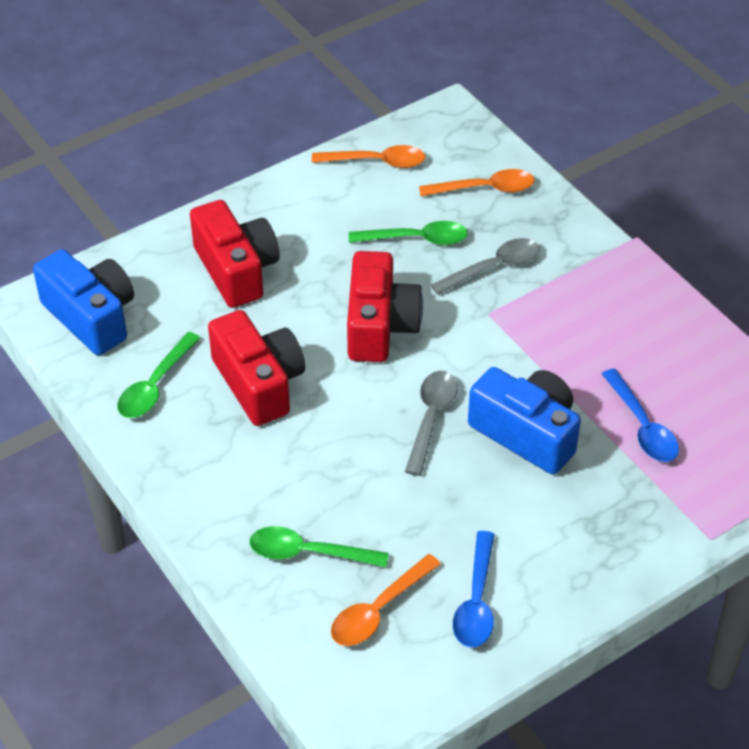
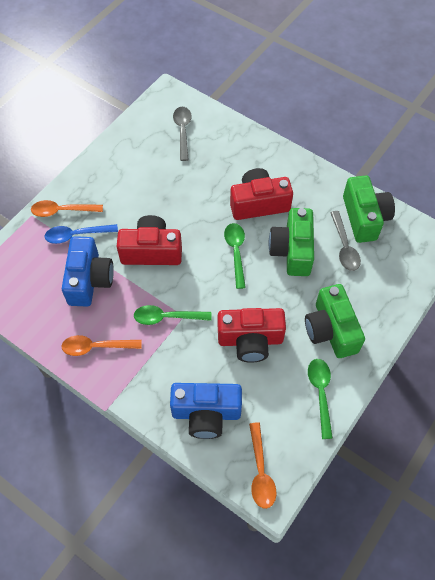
blue spoon: [453,531,495,647] [602,368,679,462] = 2 -> [44,224,118,244] = 1
green camera: none = 0 -> [269,208,314,276] [305,284,365,358] [343,175,395,243] = 3

